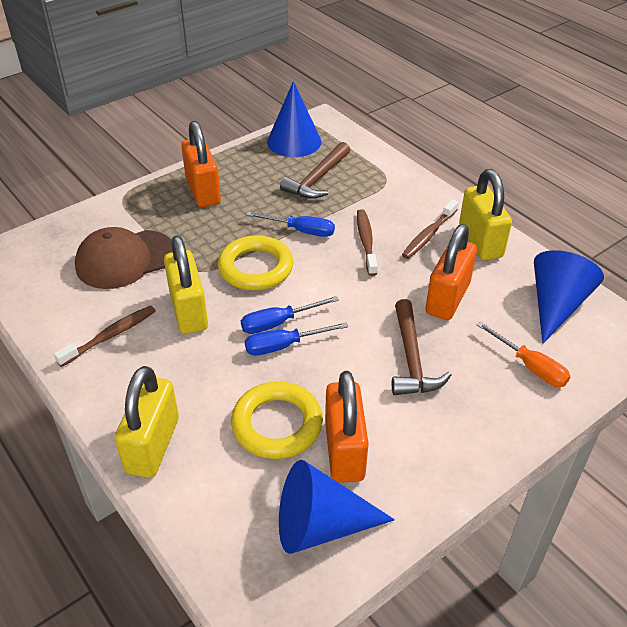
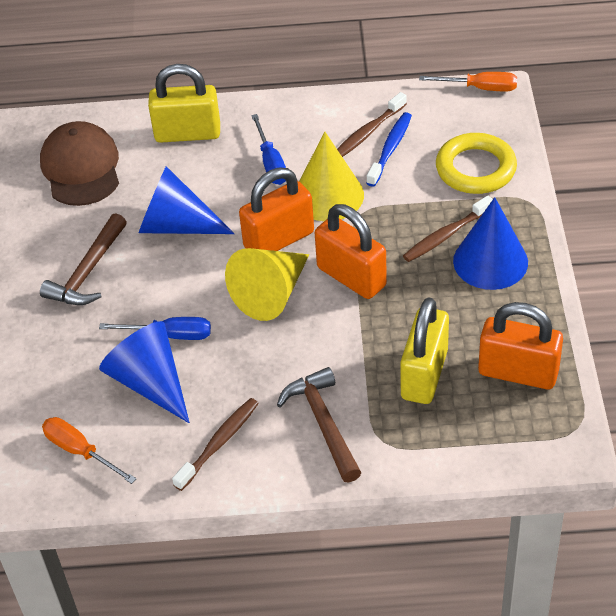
blue screwdriver: [241,296,339,334] [245,322,348,356] [246,212,335,237] = 3 -> [99,317,211,340] [251,114,286,185] = 2
blue toothbrush: none = 0 -> [366,112,412,187] = 1
orange screwdriver: [476,321,571,387] = 1 -> [42,417,136,484] [419,72,517,91] = 2
yellow cone: none = 0 -> [225,248,309,321] [299,132,364,221] = 2
yellow padlock: [115,366,179,478] [164,235,208,334] [459,169,512,260] = 3 -> [148,64,220,143] [400,297,449,404] = 2
yellow ring: [218,235,293,290] [231,381,323,459] = 2 -> [436,133,517,194] = 1

